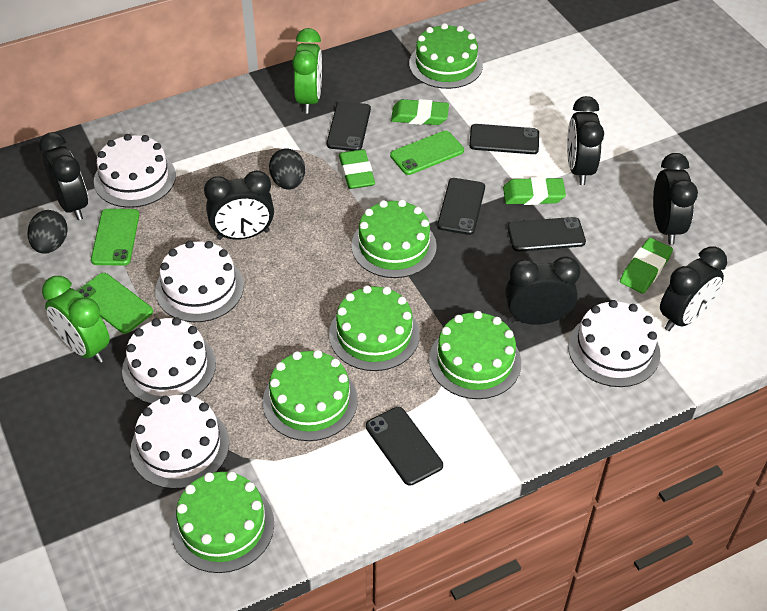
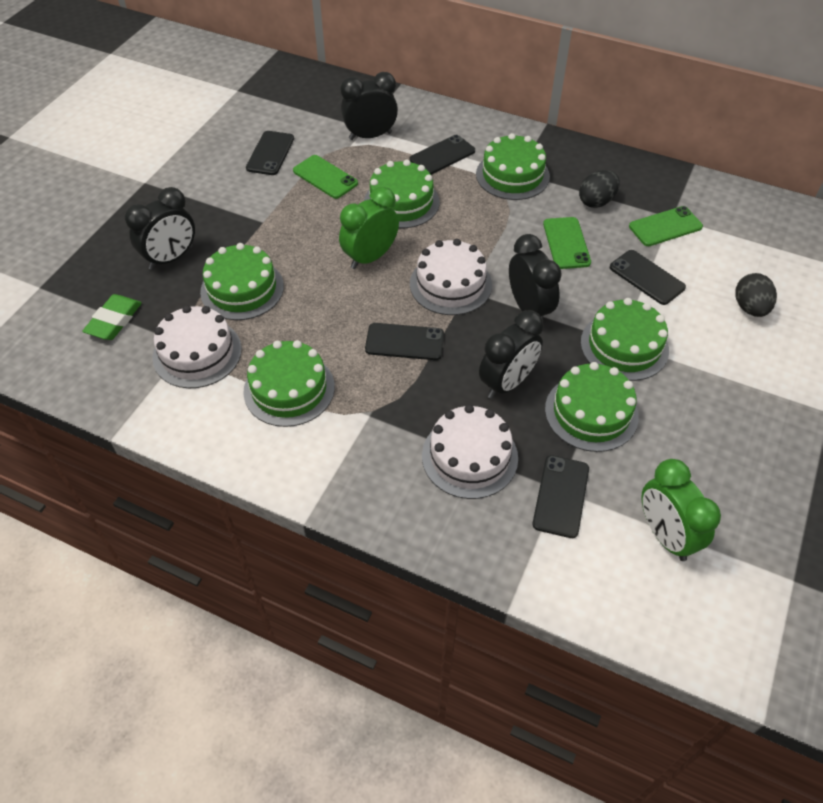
black clock: [39,132,88,220] [204,170,274,240] [505,257,581,325] [567,96,604,185] [653,153,698,245] [660,246,727,331] = 6 -> [125,187,195,270] [340,72,398,140] [479,310,544,399] [509,234,562,319] = 4
green eraser: [339,149,375,189] [391,99,449,125] [503,177,566,205] [620,238,673,294] = 4 -> [82,294,142,340] = 1
white cake: [94,134,176,208] [122,317,216,404] [130,394,229,489] [155,241,244,322] [568,300,660,387] = 5 -> [152,305,242,388] [410,239,492,315] [422,404,518,499] = 3

